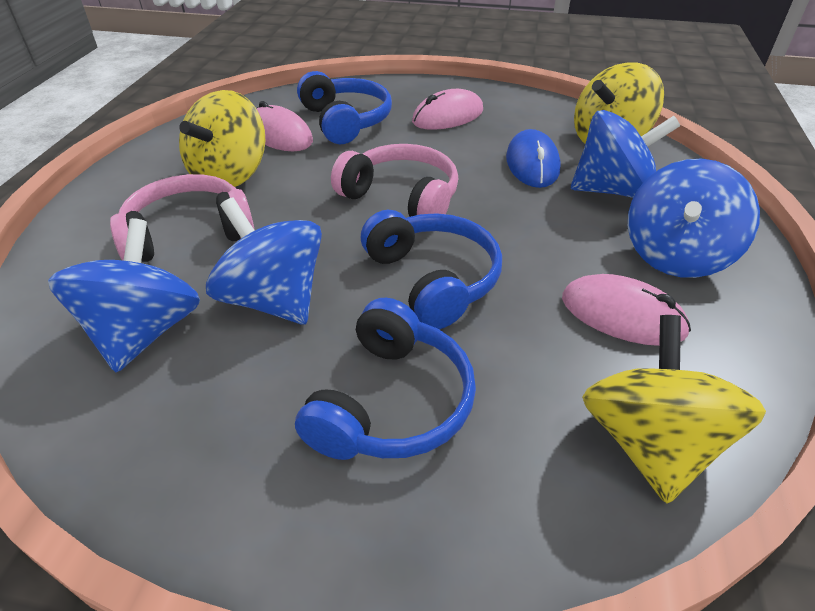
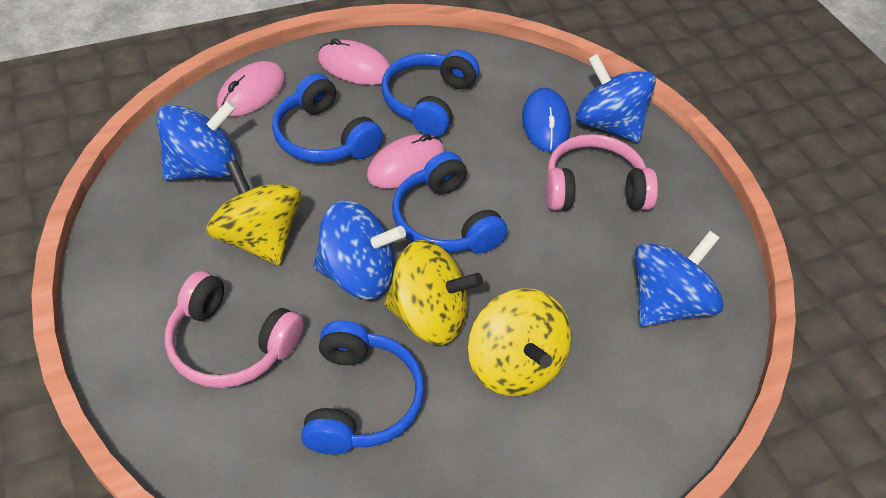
blue headphones: [295,298,476,460] [297,71,392,144] [361,210,502,329] = 3 -> [272,73,383,163] [301,320,424,455] [381,50,479,137] [392,152,507,254] = 4

